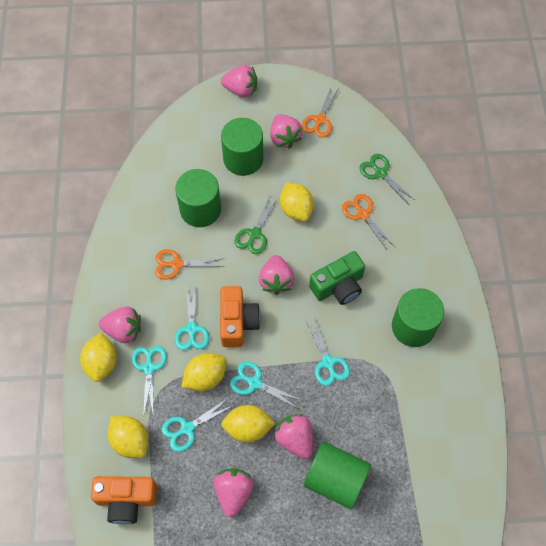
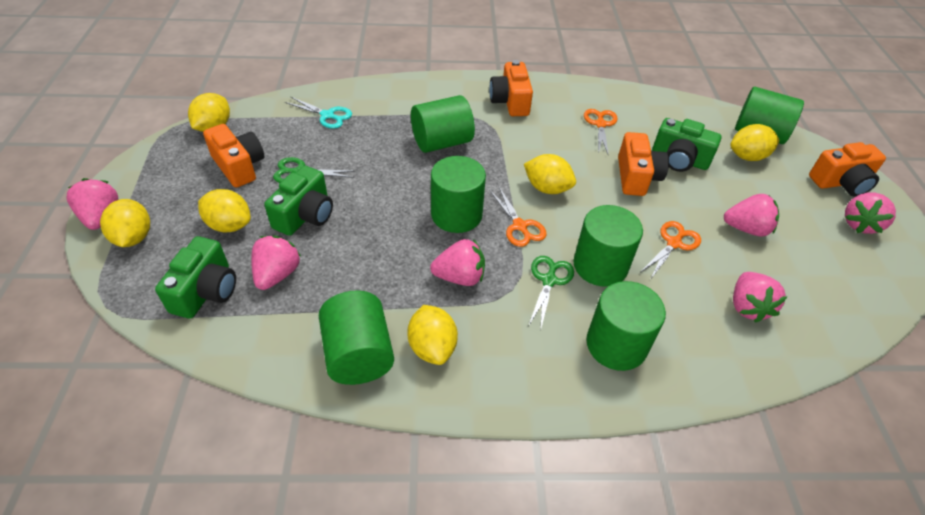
green camera: [309,251,365,305] = 1 -> [155,236,236,319] [264,166,333,236] [652,118,722,172] = 3
green cylinder: [175,169,221,227] [221,118,263,176] [304,442,371,509] [392,288,444,347] = 4 -> [319,290,394,385] [411,95,475,153] [431,156,486,233] [573,205,643,287] [586,281,666,371] [735,87,804,144] = 6
orange camera: [91,476,157,525] [220,286,261,347] = 2 -> [203,124,264,188] [489,60,533,116] [618,132,669,196] [809,142,886,197] = 4
turquoise scissors: [132,346,167,418] [162,398,233,452] [175,284,209,350] [230,361,301,408] [306,317,350,386] = 5 -> [285,96,352,129] = 1
yellow lemon: [80,333,117,382] [108,416,148,458] [182,353,227,391] [222,405,276,443] [280,182,314,221] = 5 -> [100,199,150,247] [188,93,230,132] [198,189,251,232] [407,305,458,365] [524,154,576,194] [730,124,780,161] = 6

